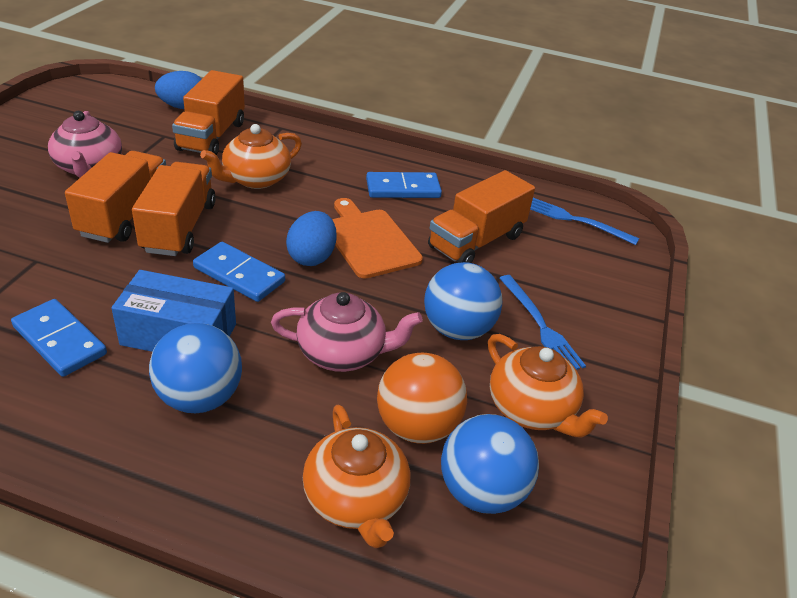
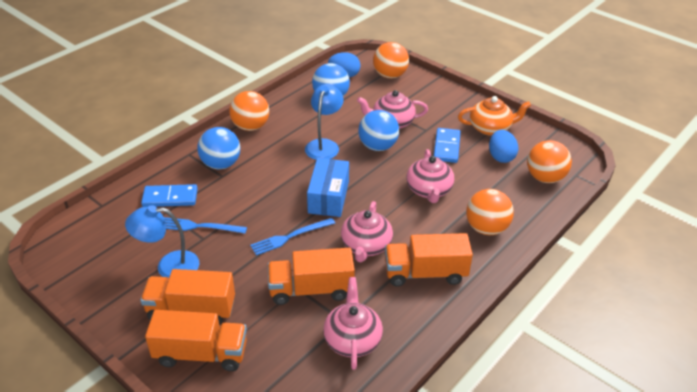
blue domino: [11,299,107,377] [193,242,285,302] [366,172,442,198] = 3 -> [141,184,198,207] [434,128,461,163] = 2
blue lamp: none = 0 -> [125,205,200,278] [305,84,344,160] = 2
orange ball: [377,353,467,444] = 1 -> [229,91,269,131] [373,42,409,79] [466,189,514,235] [527,140,572,183] = 4
orange cutting board: [332,198,423,279] = 1 -> none = 0
orange teapot: [200,124,302,189] [303,405,410,548] [488,334,608,438] = 3 -> [458,96,531,136] = 1
pink teapot: [48,111,122,178] [271,292,423,372] = 2 -> [323,277,383,370] [341,201,393,262] [357,90,428,129] [406,149,454,203] = 4

